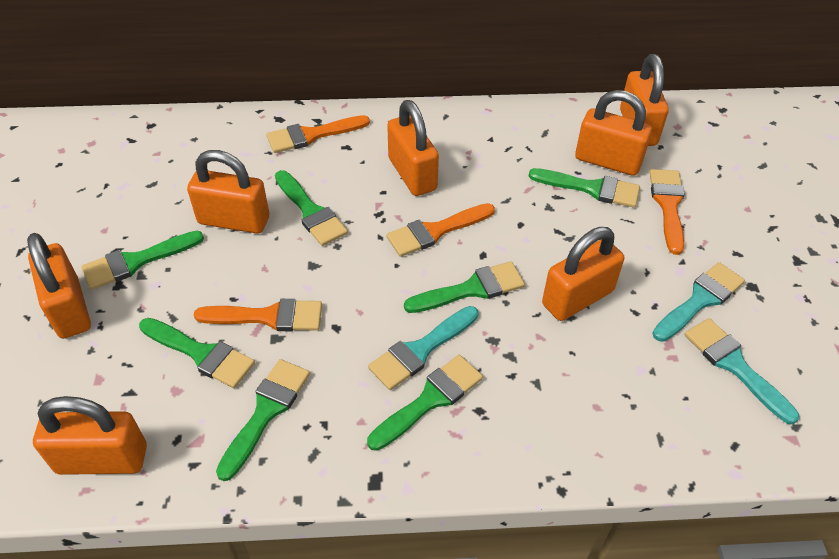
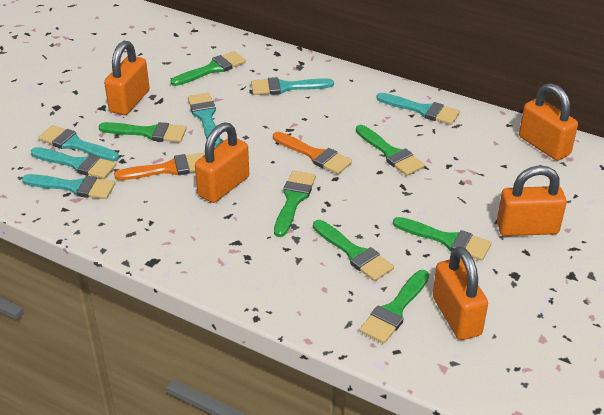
orange brush: [194,299,322,331] [266,115,370,153] [386,203,495,257] [650,169,685,255] = 4 -> [114,153,205,180] [273,132,352,174] = 2
orange padlock: [27,233,91,339] [33,396,147,475] [187,150,269,233] [387,100,439,196] [542,227,624,321] [575,90,652,176] [620,54,669,146] = 7 -> [104,41,150,115] [195,122,249,203] [433,246,488,340] [497,166,567,236] [519,83,578,161] = 5
turquoise brush: [368,306,478,390] [652,262,745,342] [685,318,799,424] = 3 -> [22,174,115,199] [31,147,116,179] [38,125,119,161] [188,93,221,147] [251,77,334,95] [376,93,460,125] = 6

